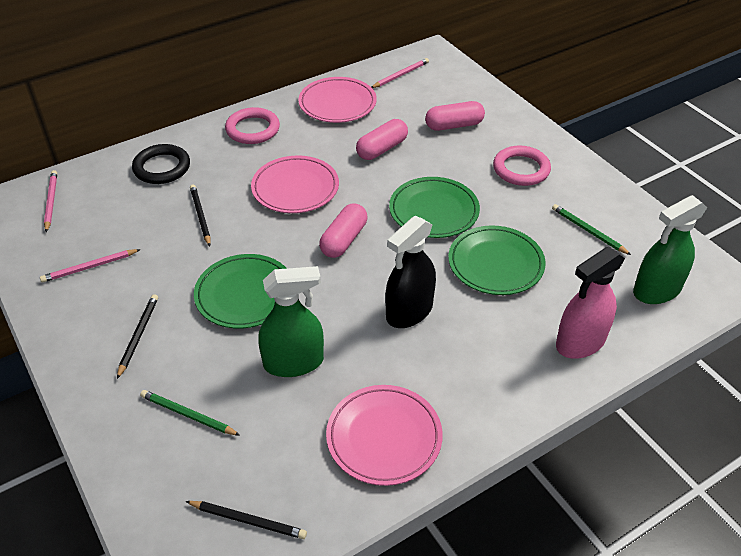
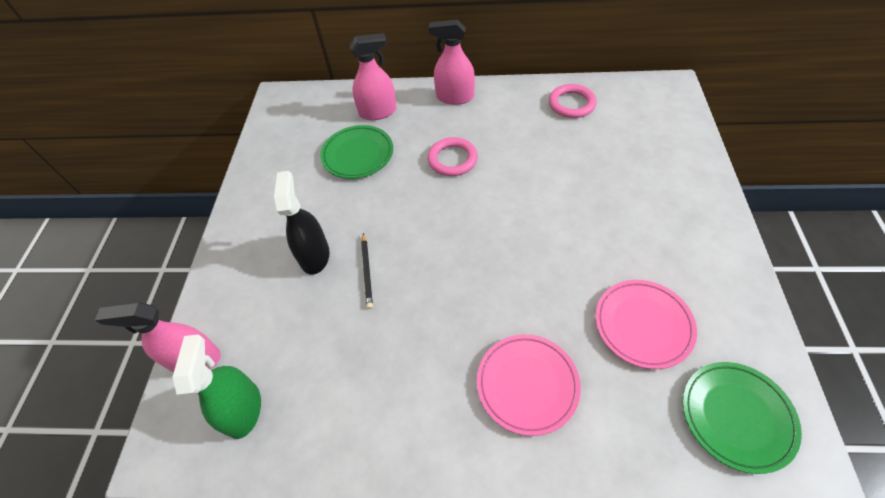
black pencil: [117,294,158,379] [185,501,307,539] [190,185,211,246] = 3 -> [361,233,373,309] = 1
black ring: [132,144,190,184] = 1 -> none = 0
green pencil: [140,390,240,436] [552,204,631,255] = 2 -> none = 0
green plate: [194,254,287,329] [389,177,480,238] [448,225,546,295] = 3 -> [320,125,393,179] [683,362,802,474] = 2
green spray bottle: [258,266,324,377] [633,195,707,304] = 2 -> [172,334,261,439] = 1
pink capsule: [319,203,367,258] [356,119,408,160] [425,101,485,131] = 3 -> none = 0
pink pencil: [40,249,141,283] [44,170,57,232] [371,58,429,88] = 3 -> none = 0
pink plate: [251,155,339,213] [298,77,377,123] [326,385,443,486] = 3 -> [477,334,581,436] [595,280,697,369] = 2
pink spray bottle: [556,247,625,359] = 1 -> [95,302,221,373] [349,33,397,120] [429,20,475,105] = 3

